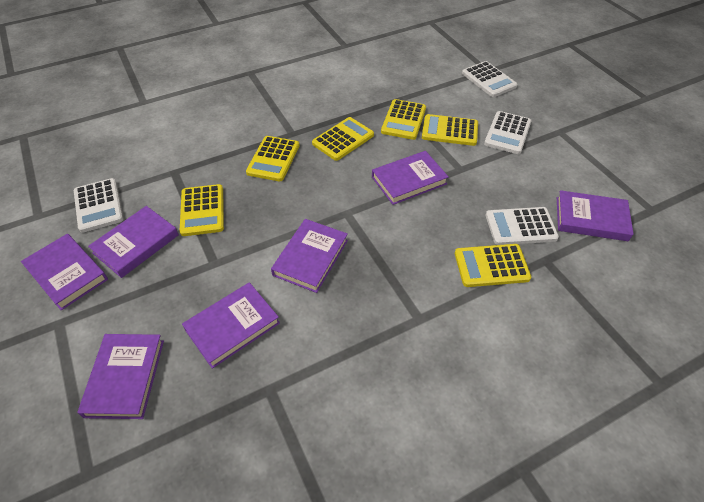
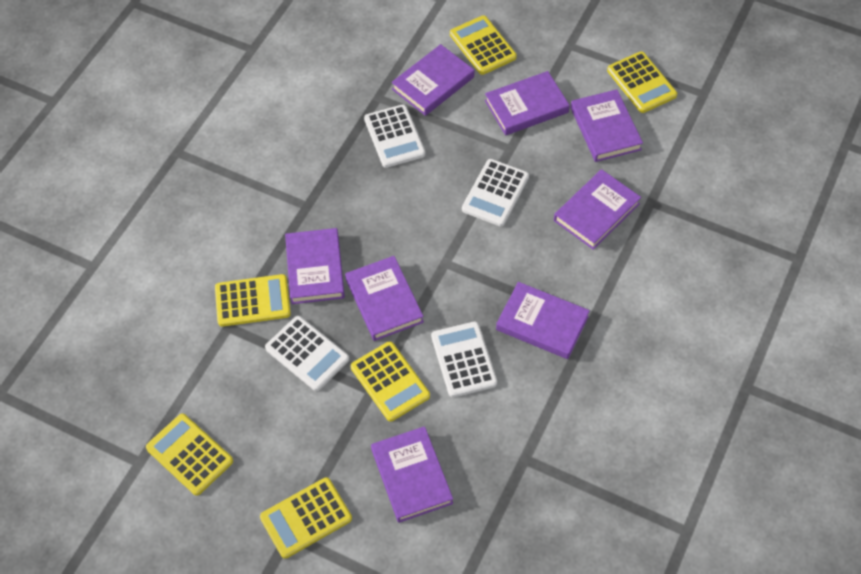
purple book: [21,234,108,310] [77,334,164,419] [88,206,179,278] [182,282,280,369] [271,219,348,293] [372,151,449,205] [557,190,634,241] = 7 -> [285,228,345,304] [345,256,424,341] [371,426,453,523] [391,44,474,116] [485,71,570,136] [496,282,590,359] [554,169,641,250] [571,89,643,162] = 8

